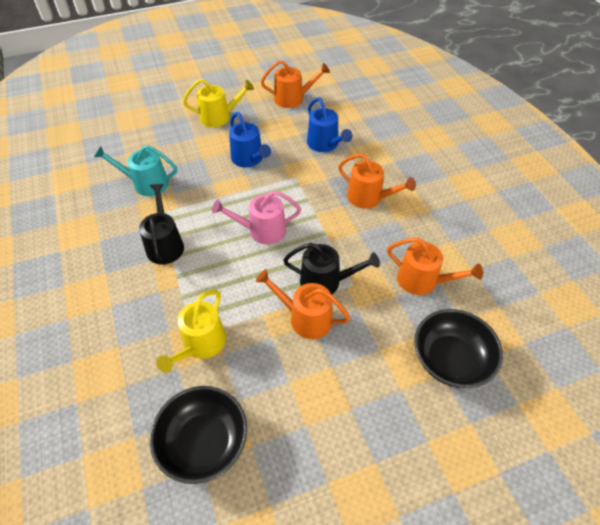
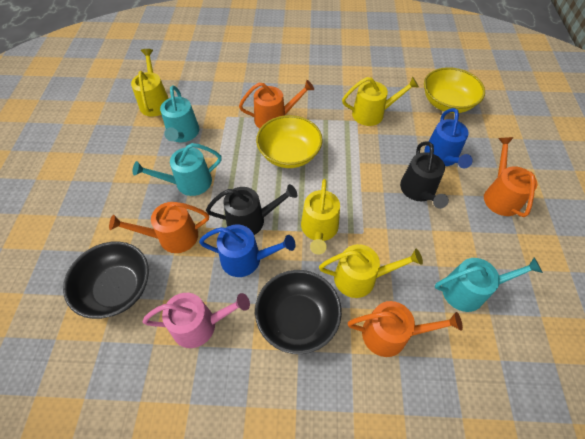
turquoise watering can: [94,145,177,196] = 1 -> [133,143,222,196] [160,85,199,142] [435,257,543,312] = 3
yellow bowl: none = 0 -> [256,115,323,168] [424,67,485,113] = 2
yellow watering can: [157,290,226,373] [183,79,254,127] = 2 -> [131,49,169,117] [301,179,340,255] [319,244,423,298] [342,77,419,126] = 4

